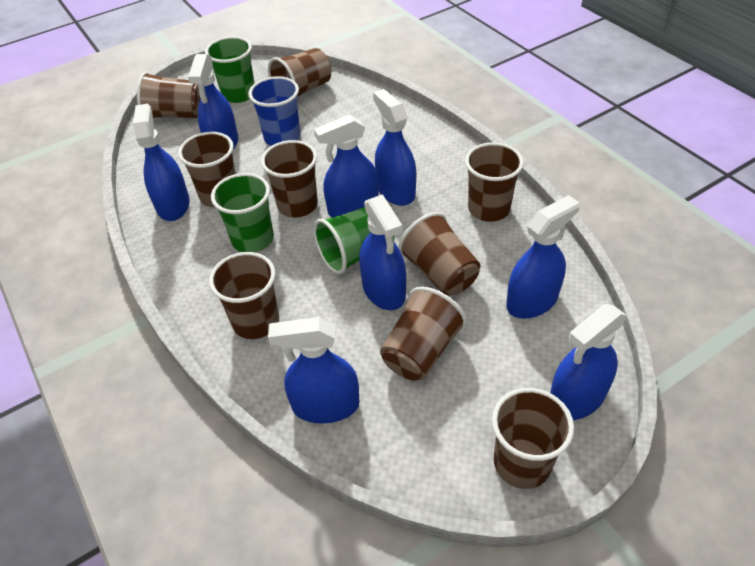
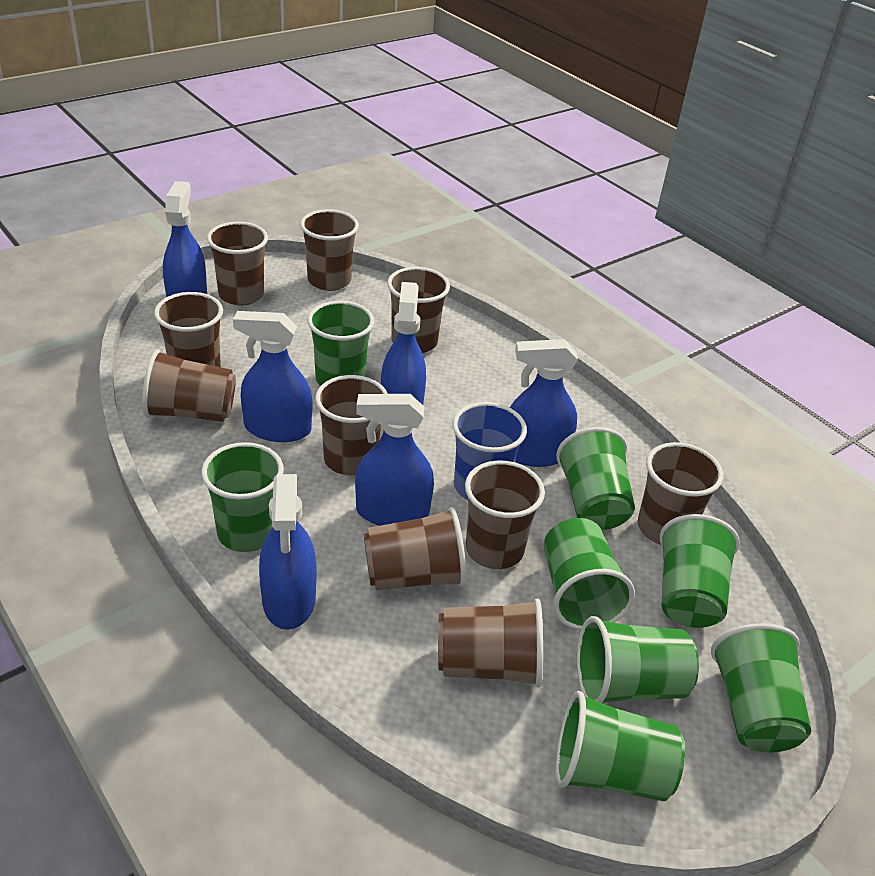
blue spray bottle: [133,104,190,221] [188,54,238,150] [268,317,360,423] [314,114,379,218] [359,194,406,310] [373,89,416,206] [506,195,580,319] [550,304,627,420] = 8 -> [163,181,207,297] [233,311,312,442] [259,474,317,630] [355,394,434,526] [381,282,426,405] [510,339,578,467] = 6
brown cup: [137,72,200,118] [178,132,236,207] [209,252,279,339] [261,140,318,217] [268,48,331,97] [380,287,467,381] [398,212,480,296] [465,142,524,222] [492,388,574,489] = 9 -> [142,349,236,422] [154,292,223,367] [207,222,268,306] [300,209,359,291] [315,375,388,475] [364,507,466,590] [387,267,450,353] [438,598,543,688] [465,461,545,569] [638,442,723,545] = 10
green cup: [205,36,255,103] [211,173,274,252] [313,207,395,274] = 3 -> [201,442,284,552] [307,301,374,386] [544,518,635,630] [556,427,635,530] [556,691,685,801] [577,616,699,703] [660,514,740,628] [711,623,811,753] = 8

